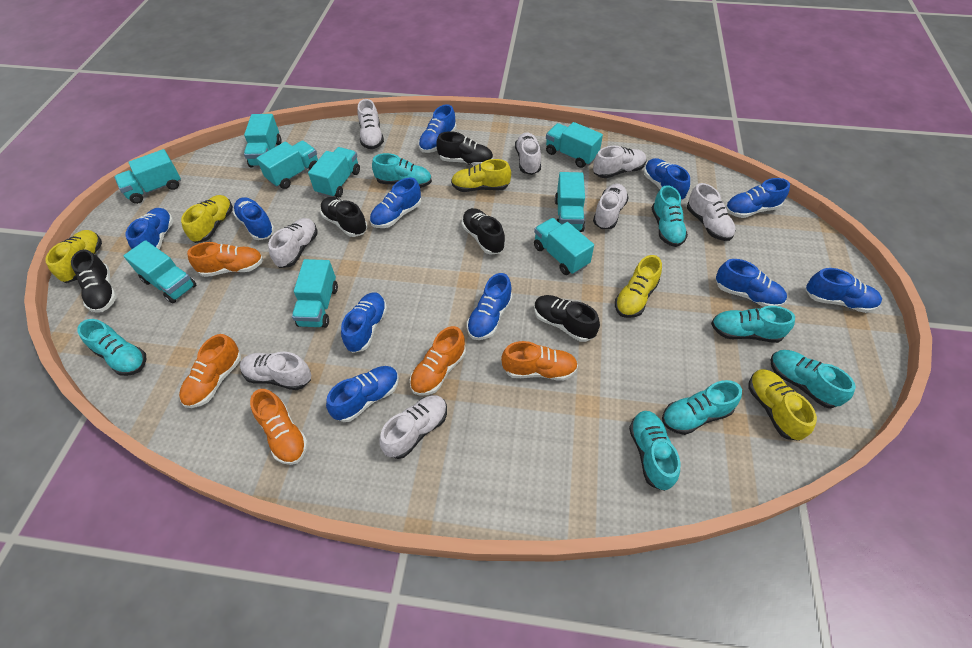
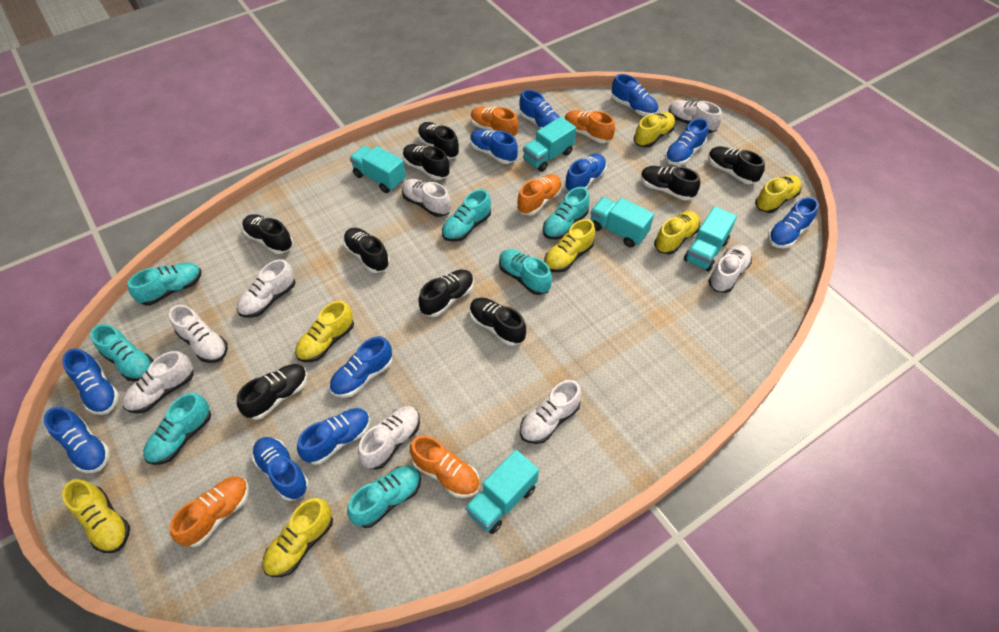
black shoe: [71,249,117,313] [320,197,367,237] [436,131,493,166] [462,208,505,254] [534,295,600,342] = 5 -> [237,364,308,420] [242,214,293,254] [343,228,390,273] [403,144,450,180] [418,122,459,159] [418,270,474,317] [470,298,526,346] [641,166,700,200] [708,146,765,184] = 9
turquoise truck: [114,149,181,204] [124,240,197,304] [244,114,281,167] [256,141,318,189] [292,259,338,328] [308,147,360,198] [534,218,594,275] [546,122,603,168] [555,172,585,232] = 9 -> [350,146,406,193] [465,450,539,534] [523,117,576,172] [590,197,654,247] [684,206,737,272] = 5
yellow shoe: [45,230,102,283] [181,195,233,243] [451,159,511,192] [615,255,662,318] [748,369,817,441] = 5 -> [62,479,130,553] [262,498,333,577] [295,300,354,362] [544,219,595,273] [634,112,676,147] [654,211,700,254] [755,175,801,213] = 7

